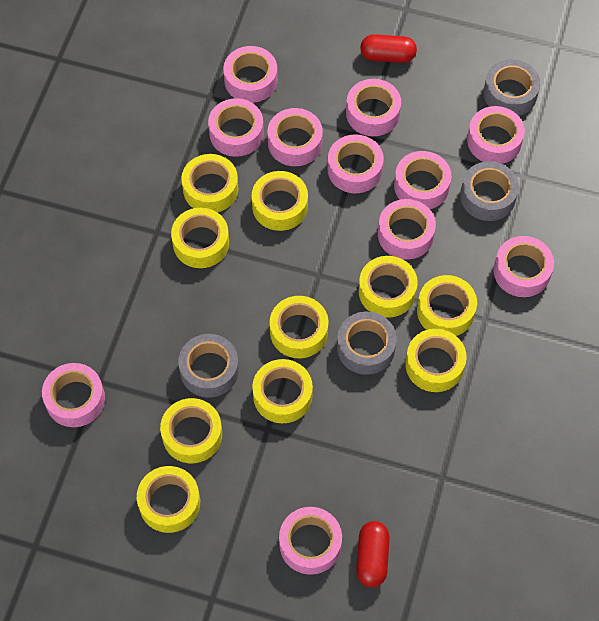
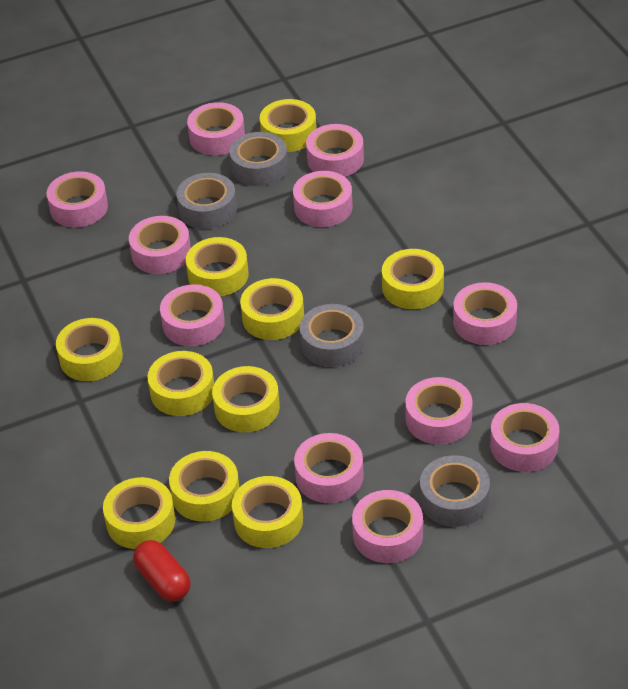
red capsule: [356,521,390,587] [360,34,417,63] = 2 -> [133,540,190,601] = 1

